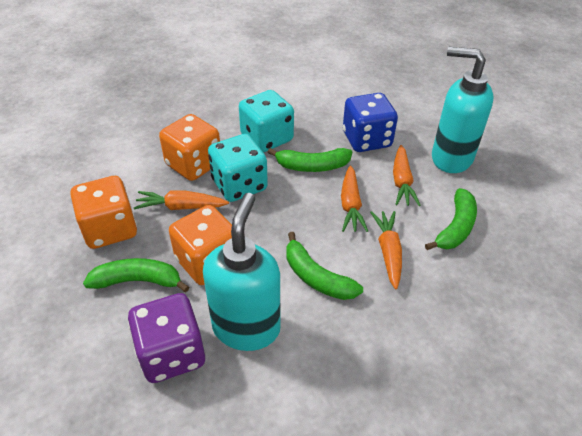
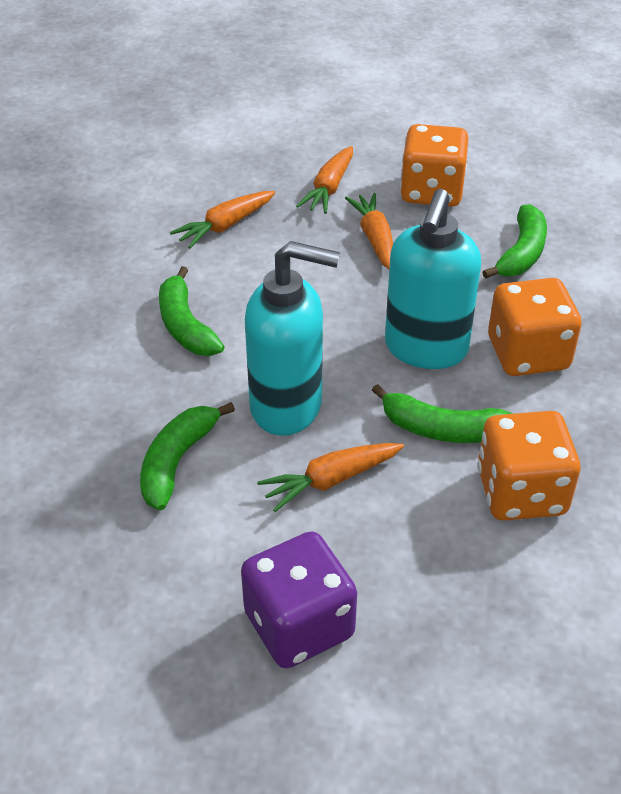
blue dice: [343,93,398,152] = 1 -> none = 0
turquoise dice: [208,134,268,202] [239,90,294,152] = 2 -> none = 0

